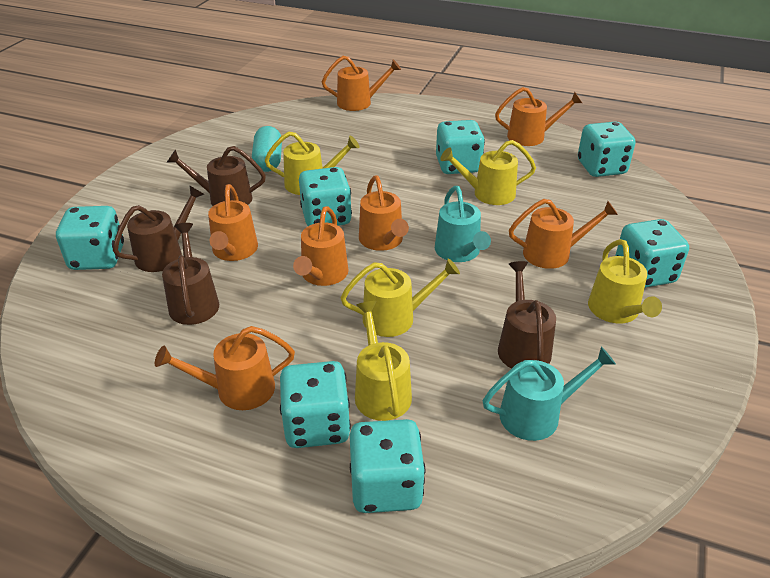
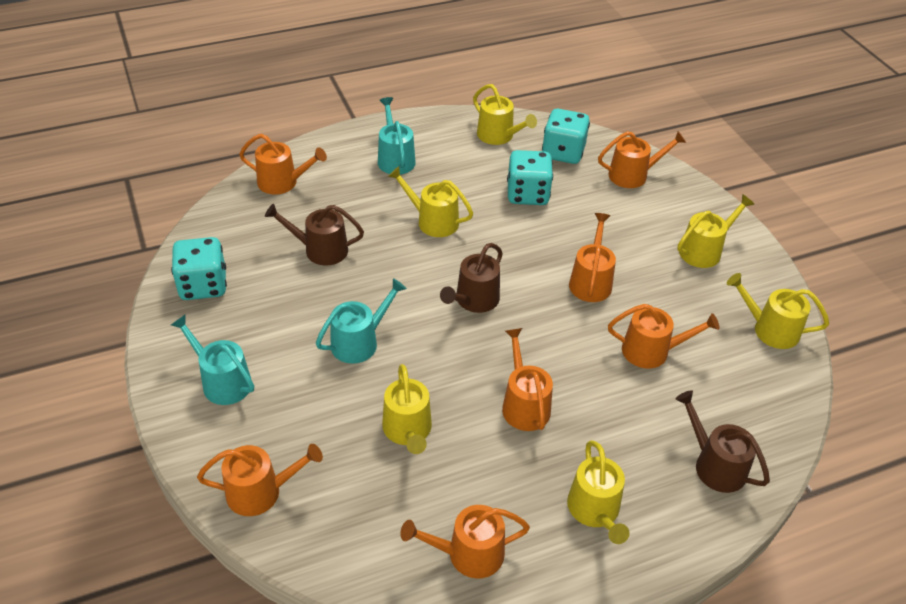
brown watering can: [113,185,204,272] [162,223,219,325] [166,146,266,206] [498,261,556,369] = 4 -> [265,204,364,265] [440,243,503,313] [675,390,770,493] = 3
turquoise capsule: [252,126,282,172] = 1 -> none = 0
turquoise dice: [56,206,124,270] [280,361,351,448] [299,167,352,226] [350,419,425,513] [436,120,485,174] [578,121,636,177] [615,219,689,288] = 7 -> [171,237,227,300] [507,150,553,205] [542,109,590,164] = 3
turquoise watering can: [435,186,491,262] [483,347,616,441] = 2 -> [171,315,254,405] [316,278,407,364] [378,97,416,175] = 3
yellow watering can: [265,132,360,195] [340,258,460,337] [355,301,412,421] [440,140,536,205] [588,239,662,323] = 5 -> [382,364,432,454] [388,166,473,237] [473,84,537,145] [567,440,630,544] [677,194,754,268] [727,273,829,349] = 6

